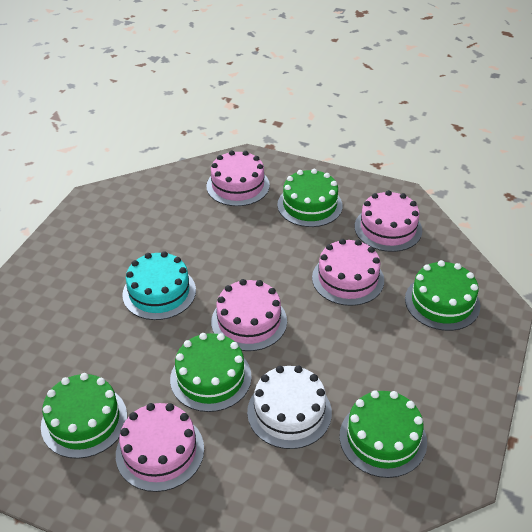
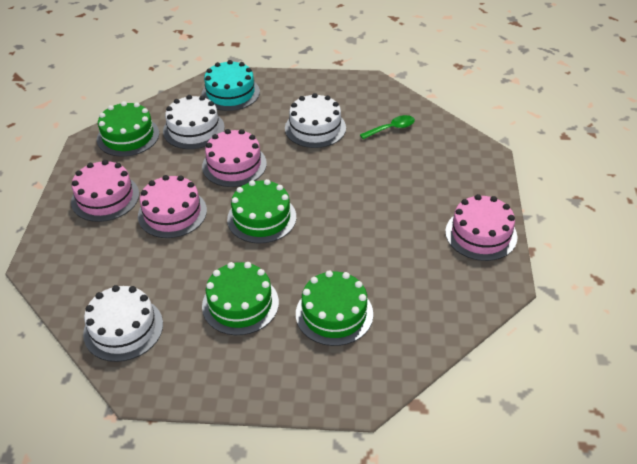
green cake: [41,373,127,459] [170,333,252,412] [277,169,343,227] [339,390,427,478] [405,260,480,331] = 5 -> [97,101,159,157] [202,262,279,335] [227,179,296,244] [296,270,373,346] = 4
green spoon: none = 0 -> [360,115,415,139] = 1
pink cake: [116,403,204,492] [206,150,270,206] [211,279,287,351] [312,239,384,306] [355,190,422,252] = 5 -> [71,160,139,222] [138,175,207,238] [202,129,267,187] [445,194,517,261] = 4
white cake: [247,365,332,449] = 1 -> [83,285,163,362] [163,95,225,149] [285,93,346,148] = 3

